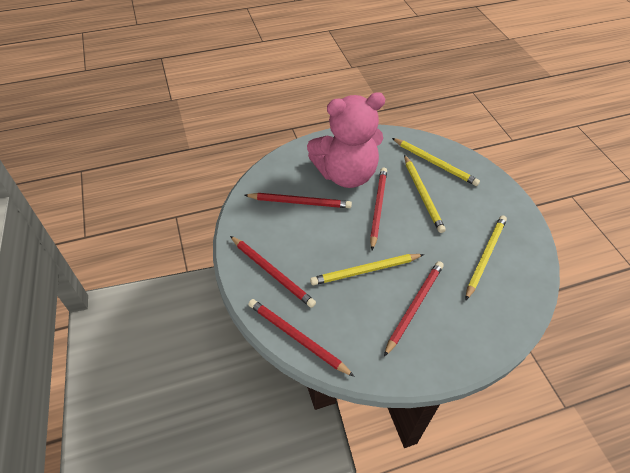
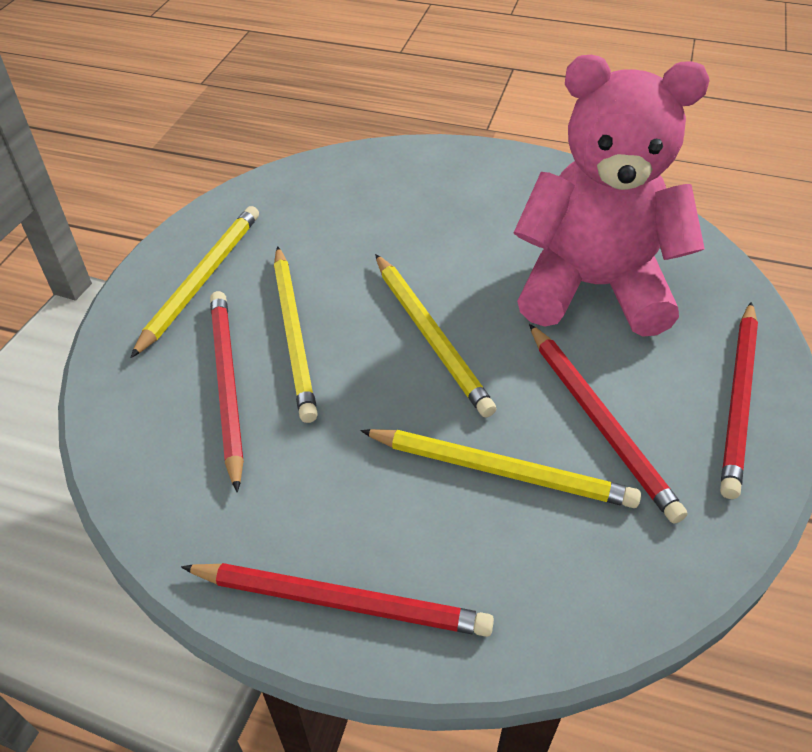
red pencil: [230,236,316,308] [244,193,352,208] [248,299,355,377] [370,167,387,250] [384,261,444,357] = 5 -> [181,563,494,637] [210,291,244,493] [529,324,687,524] [720,302,758,499] = 4

